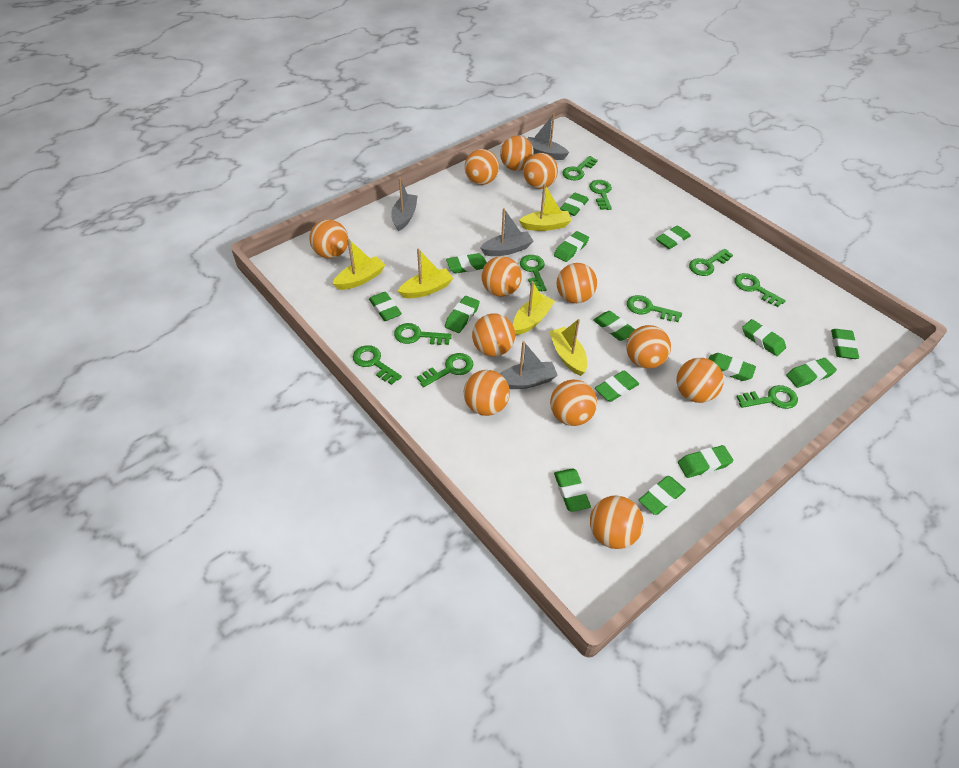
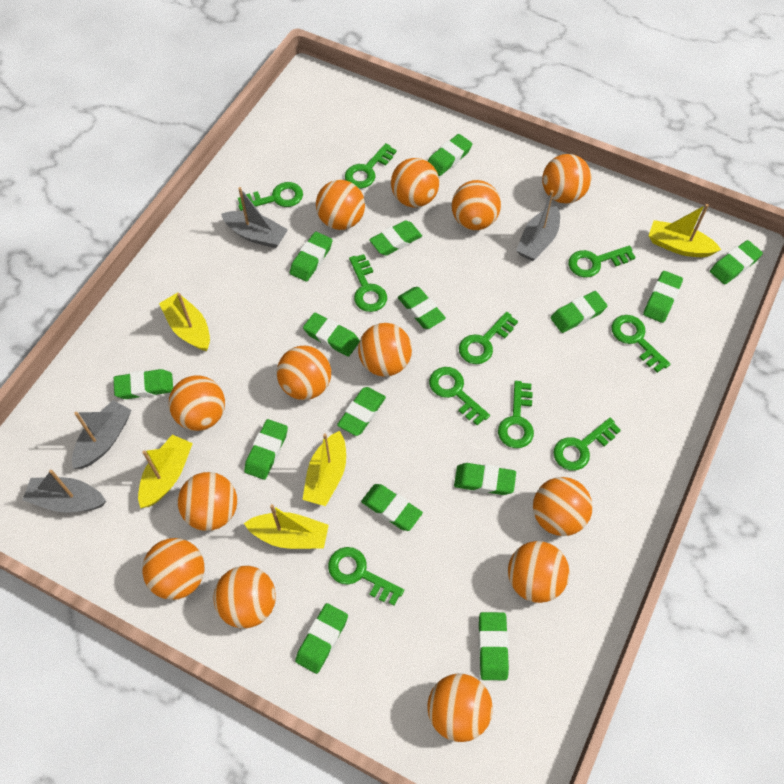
orange ball: [309,219,349,259] [464,370,510,416] [465,149,499,185] [472,313,515,357] [482,256,522,297] [500,136,534,171] [523,153,558,189] [550,380,597,426] [557,263,597,303] [590,495,644,549] [626,325,671,369] [676,358,724,403] = 12 -> [142,538,204,600] [169,375,225,431] [178,472,237,531] [213,566,276,628] [277,346,331,400] [316,180,365,230] [358,323,412,377] [391,158,439,208] [427,674,493,742] [452,180,501,230] [508,541,570,603] [533,477,593,536] [542,154,591,203] = 13

